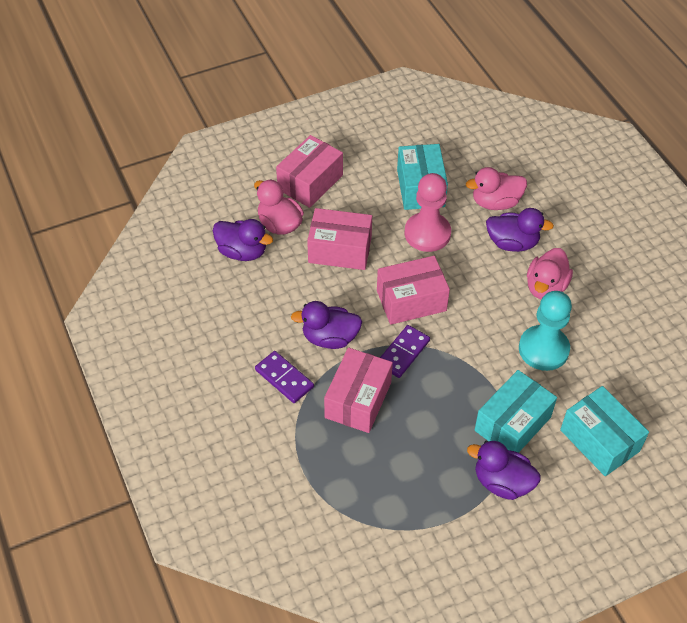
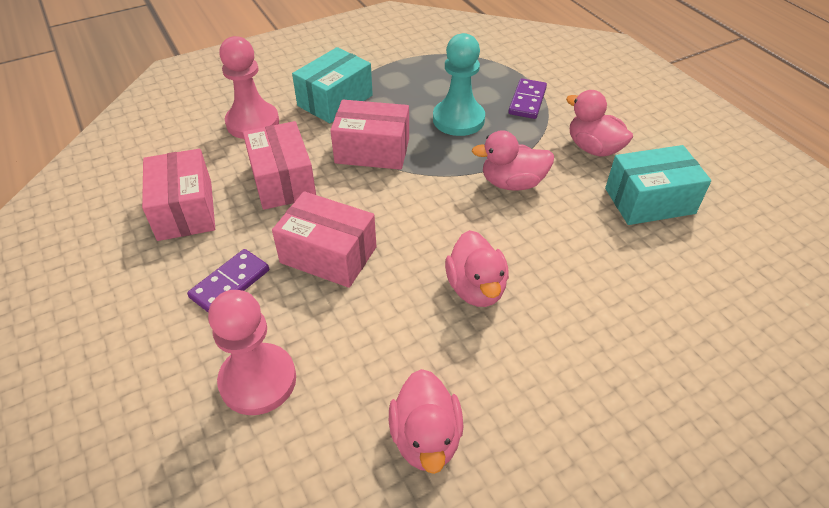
pink duck: [254,179,304,235] [466,167,527,210] [527,248,573,299] = 3 -> [389,369,463,474] [445,230,509,307] [472,130,554,191] [566,90,633,157] = 4
pink pawn: [405,173,451,252] = 1 -> [208,290,296,415] [219,36,279,139] = 2
purple duck: [213,219,273,261] [291,301,362,349] [467,441,540,500] [486,208,554,252] = 4 -> none = 0
turquoise box: [397,144,448,210] [475,370,557,453] [560,386,649,476] = 3 -> [292,47,373,123] [605,145,711,225] = 2

